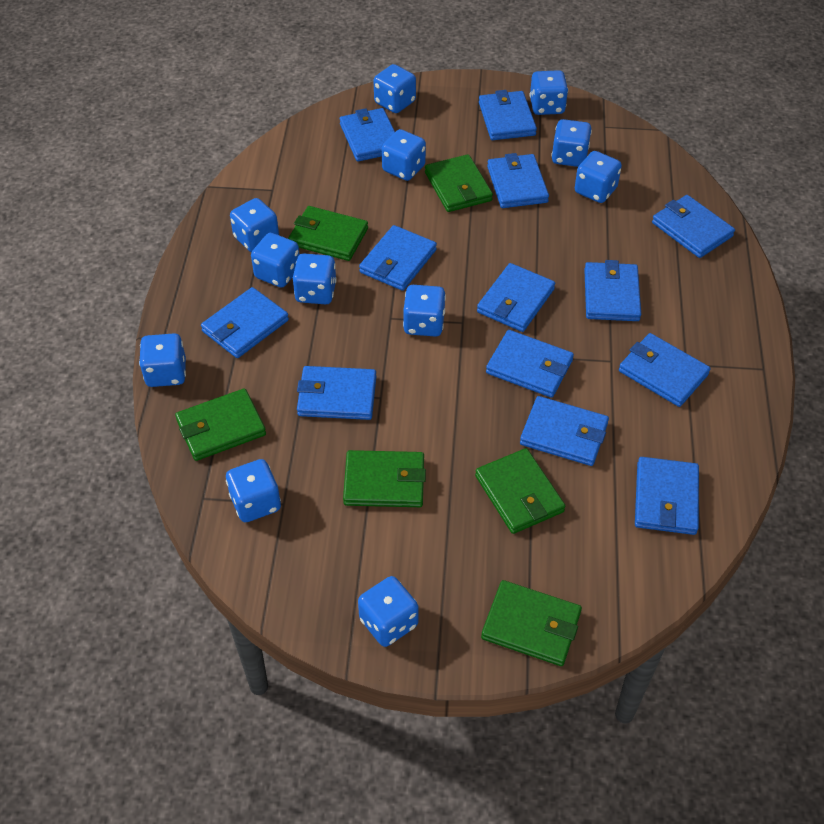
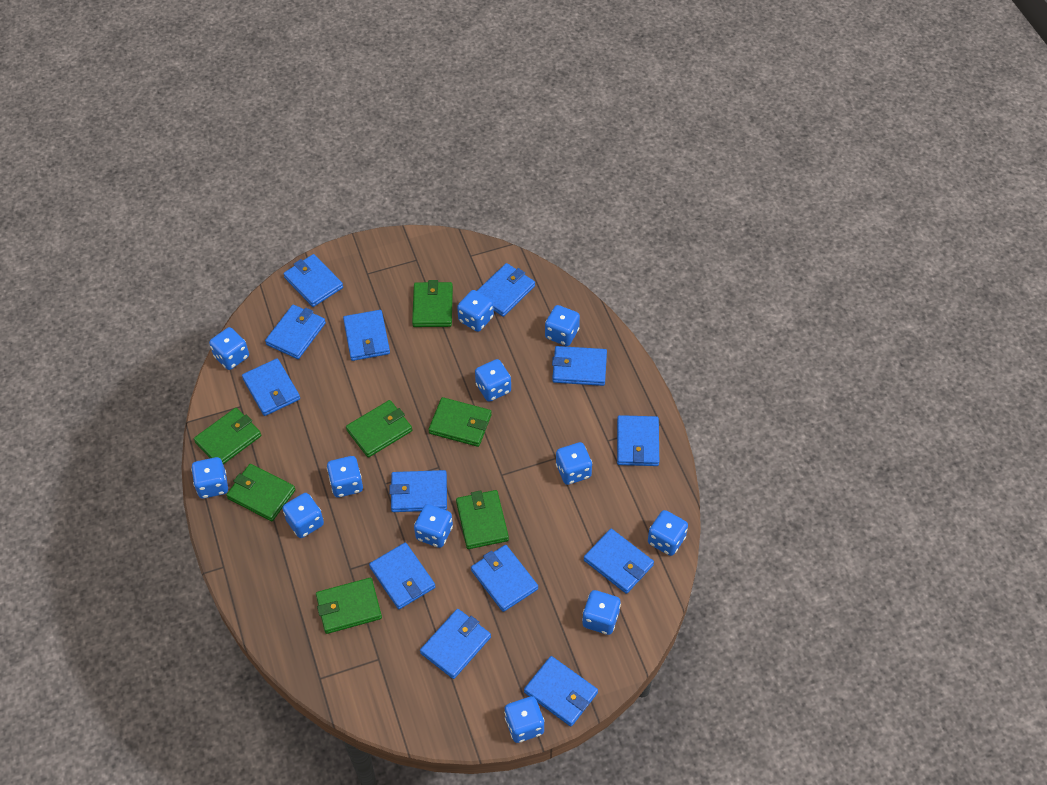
green wallet: [175,388,266,461] [288,206,368,261] [343,450,426,507] [425,154,493,212] [475,448,565,534] [481,580,582,666] = 6 -> [194,408,261,464] [226,464,295,521] [316,578,382,634] [346,400,412,458] [412,280,453,327] [428,397,492,447] [456,490,509,549] = 7

